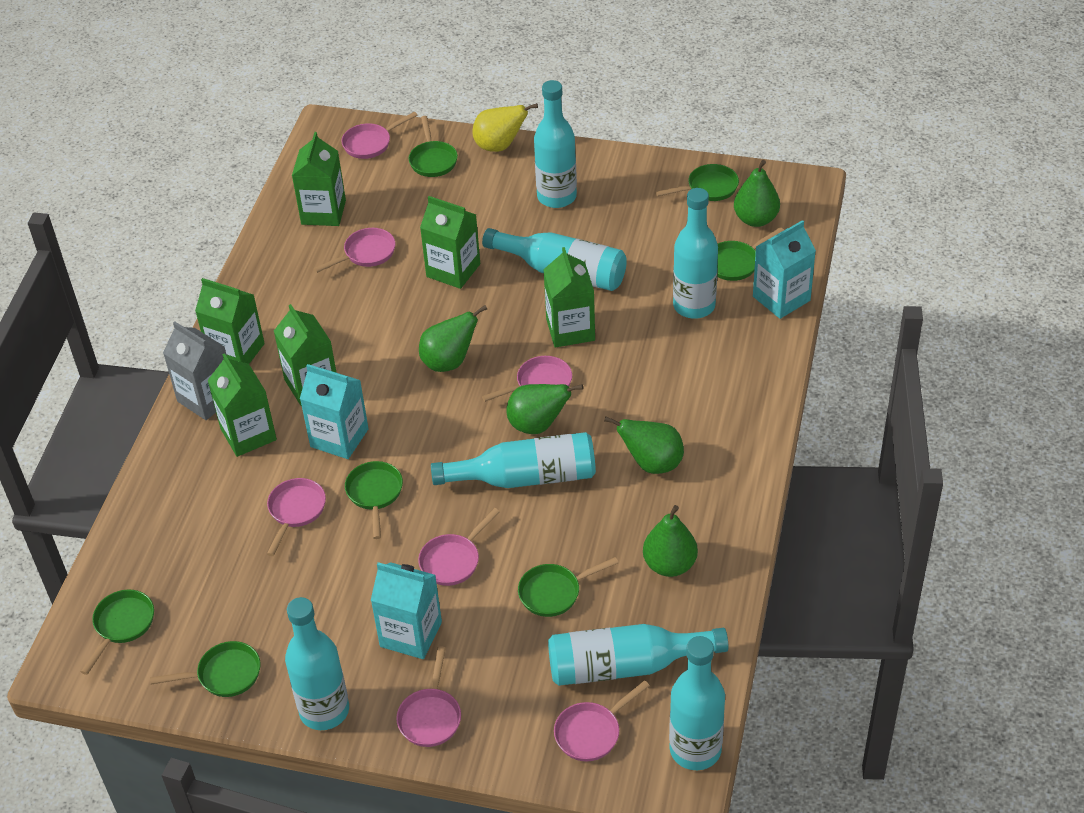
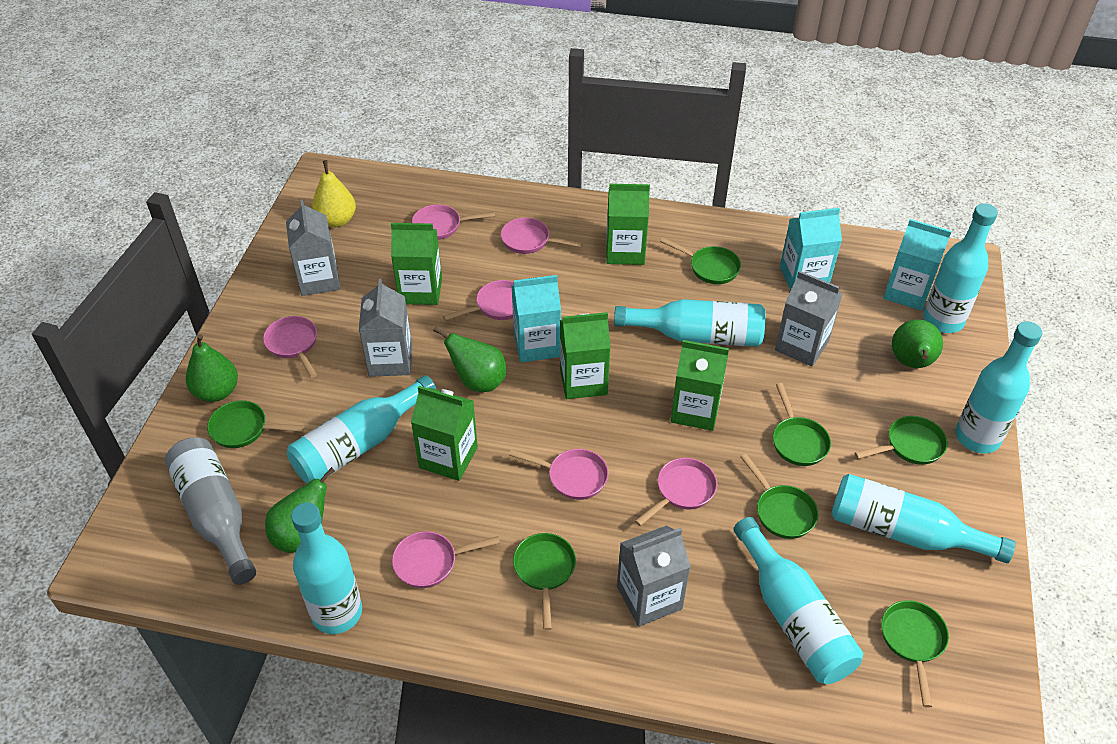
green carton: [195,278,265,364] [207,353,277,457] [274,304,337,406] [292,132,346,226] [420,196,480,289] [543,247,595,348] = 6 -> [391,223,442,305] [411,386,478,481] [560,312,611,399] [606,184,650,265] [671,340,729,431] = 5
green pear: [419,305,487,372] [507,384,583,434] [604,417,684,474] [643,505,698,577] [734,160,780,227] = 5 -> [186,334,238,402] [265,467,335,553] [433,327,507,392] [892,319,943,368] = 4
grey bottle: none = 0 -> [165,437,256,585] = 1
grey carton: [163,322,227,420] = 1 -> [286,200,341,296] [359,279,412,377] [617,525,691,627] [775,271,843,367] = 4

